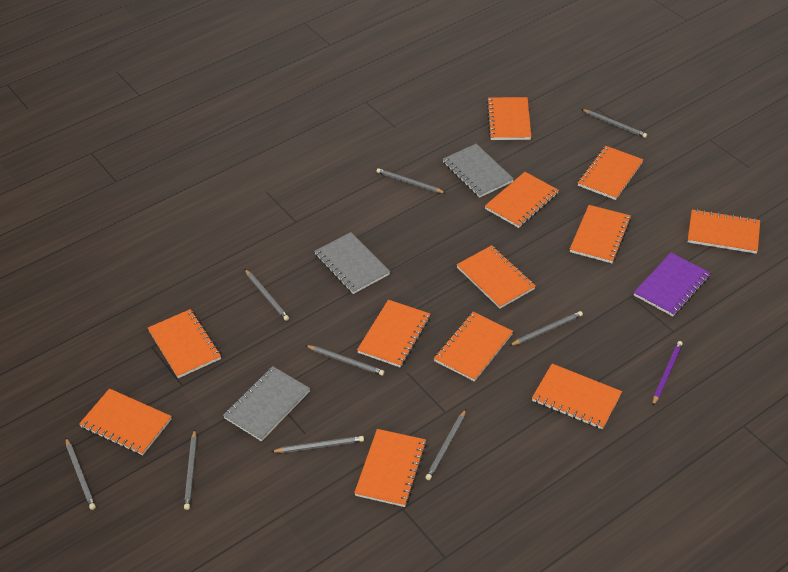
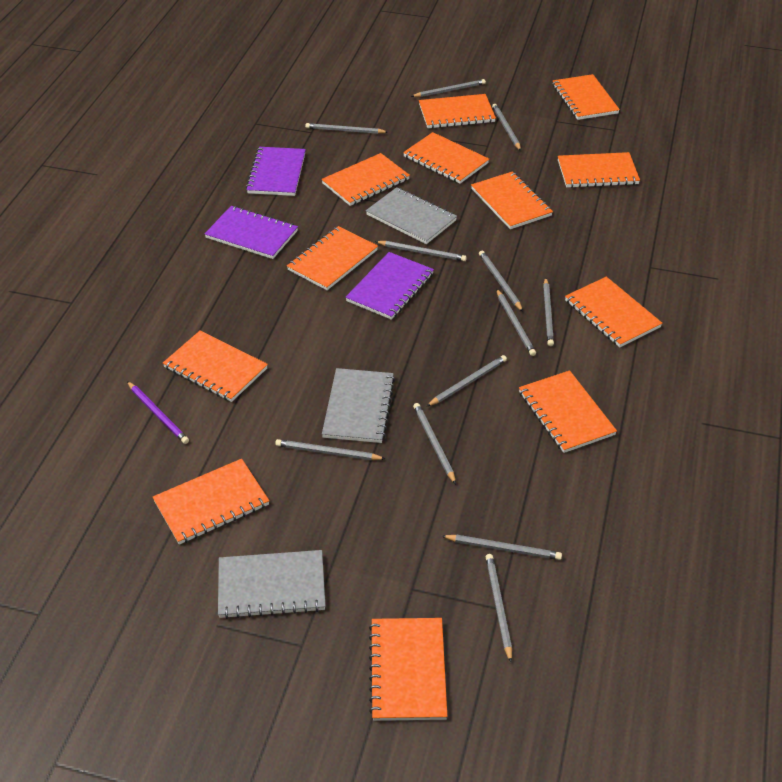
grey pencil: [66,438,96,510] [184,430,197,510] [245,269,289,321] [271,436,364,453] [305,345,385,376] [376,168,445,193] [425,409,466,480] [509,311,583,346] [582,109,647,138] = 9 -> [275,439,385,460] [305,123,388,134] [375,241,467,261] [411,79,486,97] [413,403,456,484] [427,355,507,406] [442,535,562,560] [479,251,523,312] [486,554,512,662] [492,104,521,151] [496,289,536,356] [543,278,554,346] = 12
purple notebook: [634,253,710,316] = 1 -> [205,206,298,259] [246,147,306,196] [346,252,434,320] = 3

